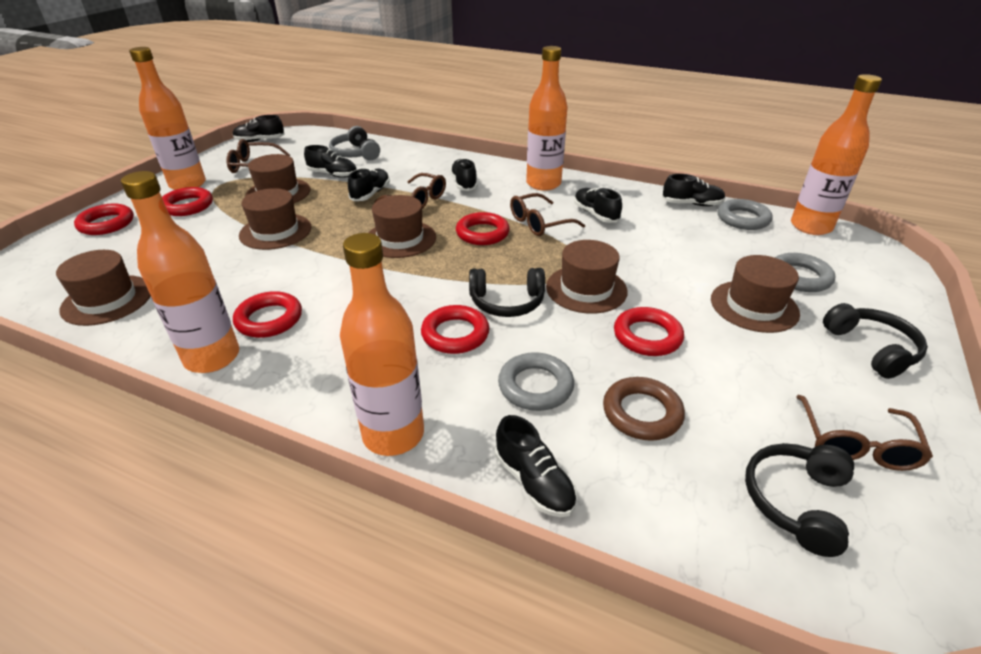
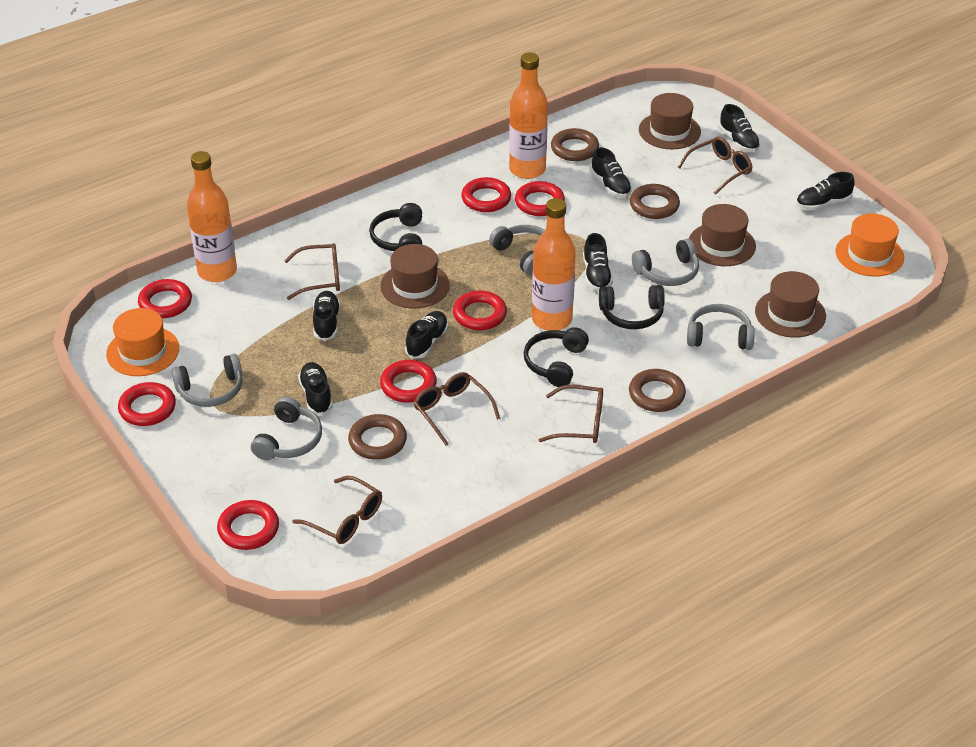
brown glasses: [226,139,290,173] [374,173,446,209] [510,193,585,236] [796,395,933,471] = 4 -> [284,243,340,300] [292,476,382,544] [414,372,501,446] [539,385,603,443] [678,137,753,195] = 5
brown hat: [56,250,151,326] [239,188,311,250] [245,154,310,203] [368,195,436,258] [546,240,628,314] [711,255,800,333] = 6 -> [380,244,450,309] [639,93,701,149] [689,204,756,266] [755,271,826,338] = 4
brown ring: [603,377,685,441] = 1 -> [348,414,407,460] [551,128,599,161] [629,369,686,412] [630,184,680,219] = 4
grey headphones: [329,126,380,160] = 1 -> [171,354,242,407] [251,397,322,460] [489,225,545,276] [632,239,699,286] [687,304,755,350] = 5
grey ring: [498,352,574,411] [718,199,773,230] [775,253,835,292] = 3 -> none = 0
orange bottle: [121,171,239,373] [129,47,206,190] [340,233,424,456] [526,46,568,191] [791,74,882,235] = 5 -> [187,151,237,282] [509,53,548,179] [532,198,576,331] = 3
orange hat: none = 0 -> [106,308,179,376] [836,214,904,277] = 2
red ring: [74,204,134,235] [162,187,213,216] [233,291,302,338] [421,305,489,354] [456,212,510,245] [614,307,684,356] = 6 -> [118,382,176,426] [138,279,192,318] [217,500,279,550] [380,360,437,403] [453,291,507,330] [461,177,511,212] [515,181,565,216] = 7

